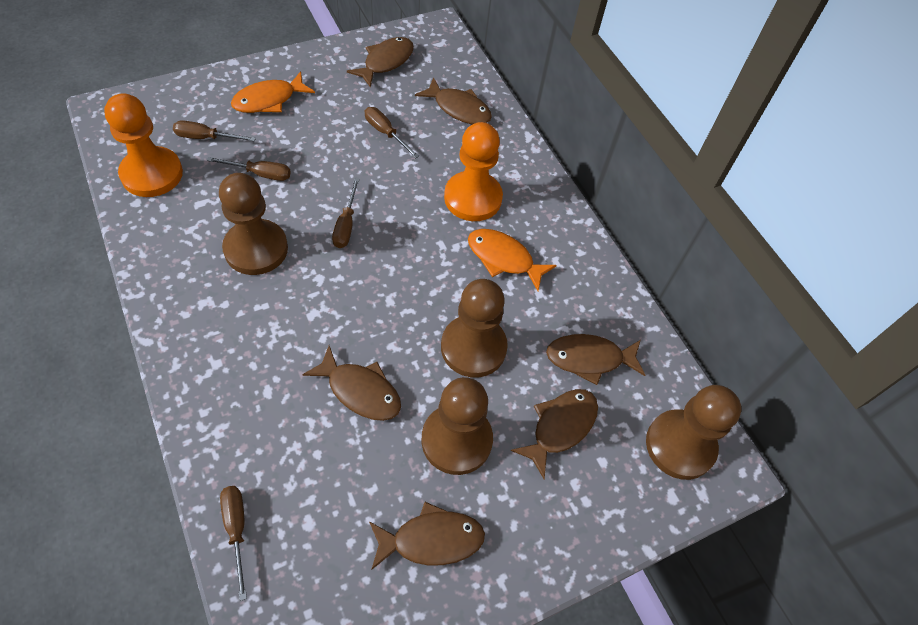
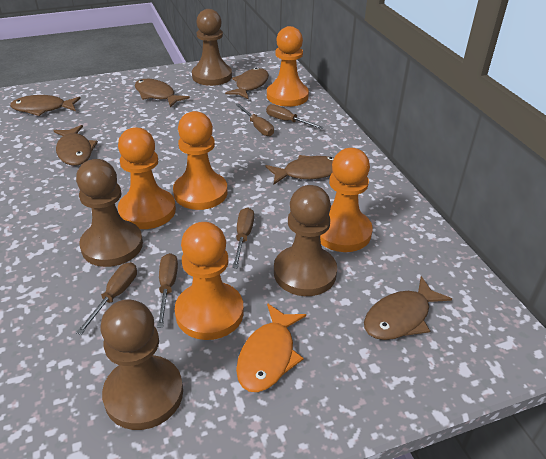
orange fish: [231,71,315,113] [468,229,557,291] = 2 -> [236,303,306,392] = 1
orange pawn: [104,93,183,197] [444,122,503,221] = 2 -> [118,127,176,229] [173,111,228,210] [175,222,244,340] [267,26,309,107] [320,148,373,252] = 5

